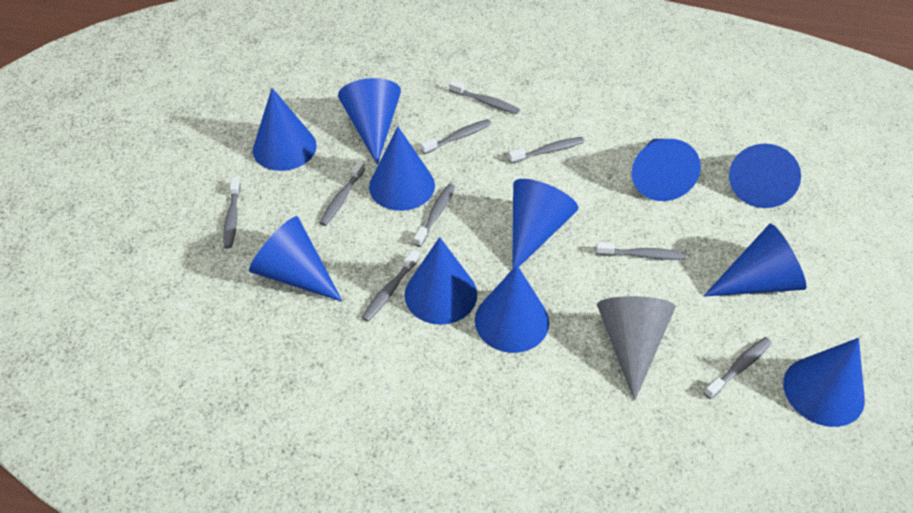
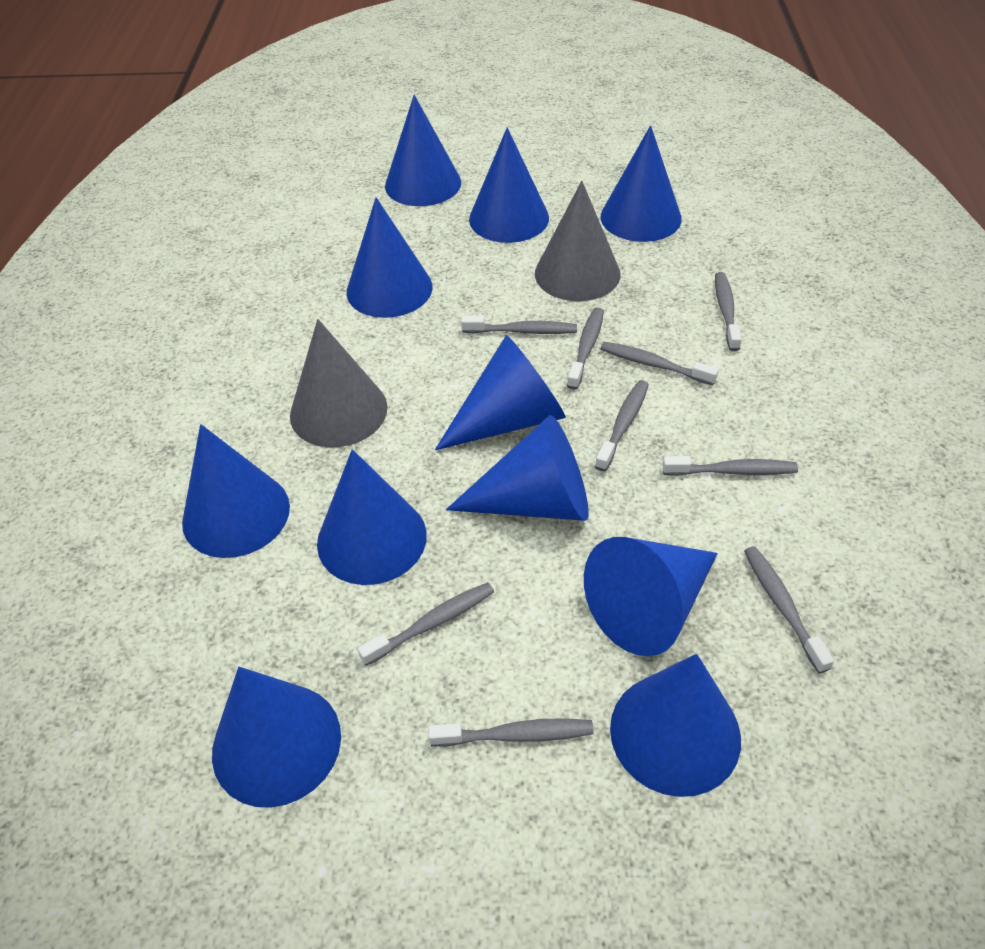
grey cone: [597,296,675,401] = 1 -> [290,319,388,447] [535,181,621,301] = 2

